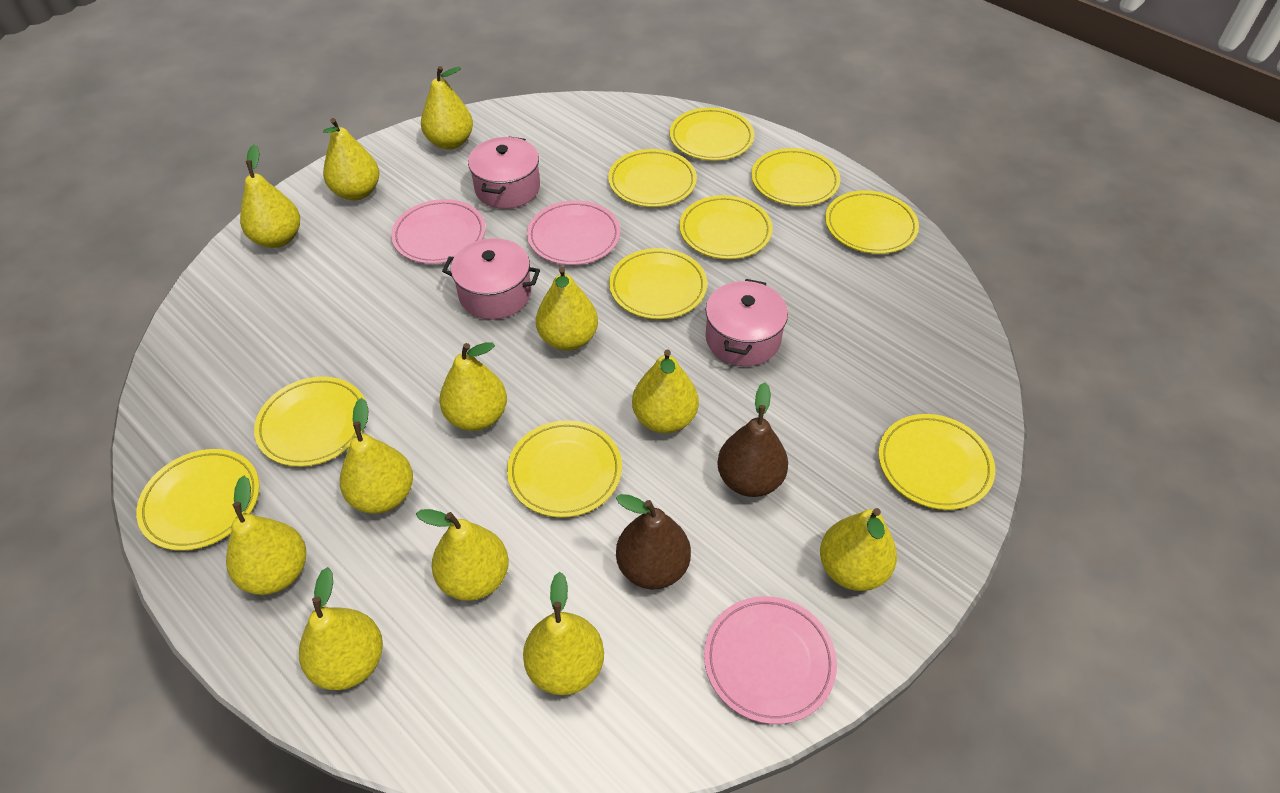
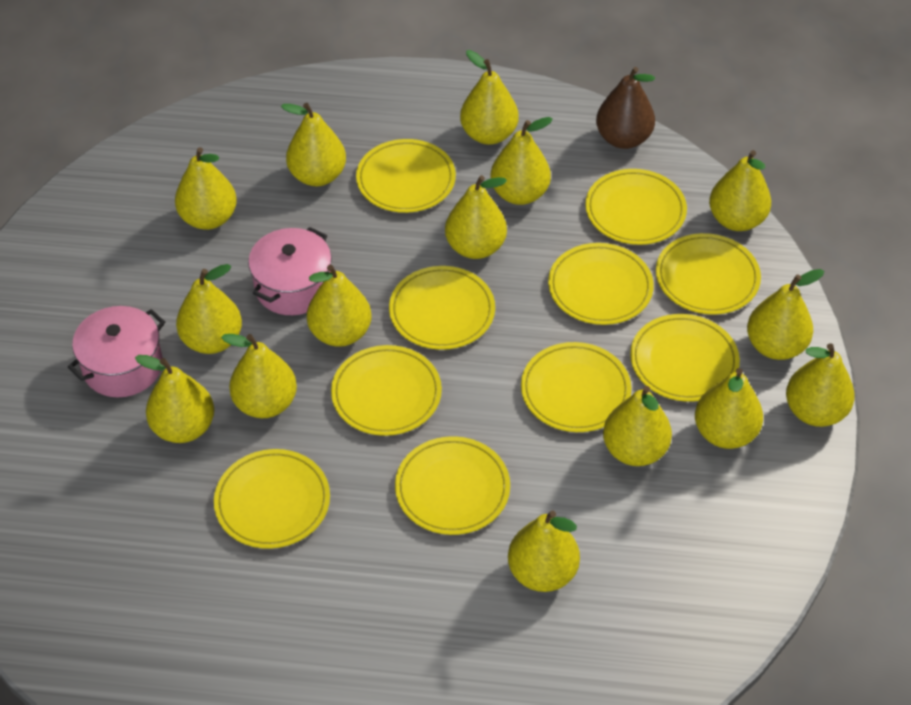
brown pear: [616,494,691,589] [717,382,788,497] = 2 -> [596,67,655,149] = 1
pink plate: [391,199,486,264] [527,200,620,265] [704,596,837,724] = 3 -> none = 0
pink pot: [442,238,540,320] [468,137,540,209] [706,279,788,366] = 3 -> [68,306,165,398] [248,227,332,315] = 2
yellow pear: [226,476,306,595] [240,145,300,248] [299,567,383,690] [323,118,379,200] [340,398,413,514] [416,509,509,601] [421,66,473,150] [439,342,507,431] [523,572,604,695] [536,267,598,351] [632,349,699,433] [820,508,897,591] = 12 -> [135,355,214,443] [175,147,237,230] [176,264,242,354] [221,334,297,418] [281,103,346,186] [307,264,371,347] [445,175,507,259] [460,50,519,145] [490,117,553,205] [508,510,580,592] [603,386,672,466] [695,368,763,449] [709,150,771,231] [747,269,824,360] [786,343,855,427] = 15

